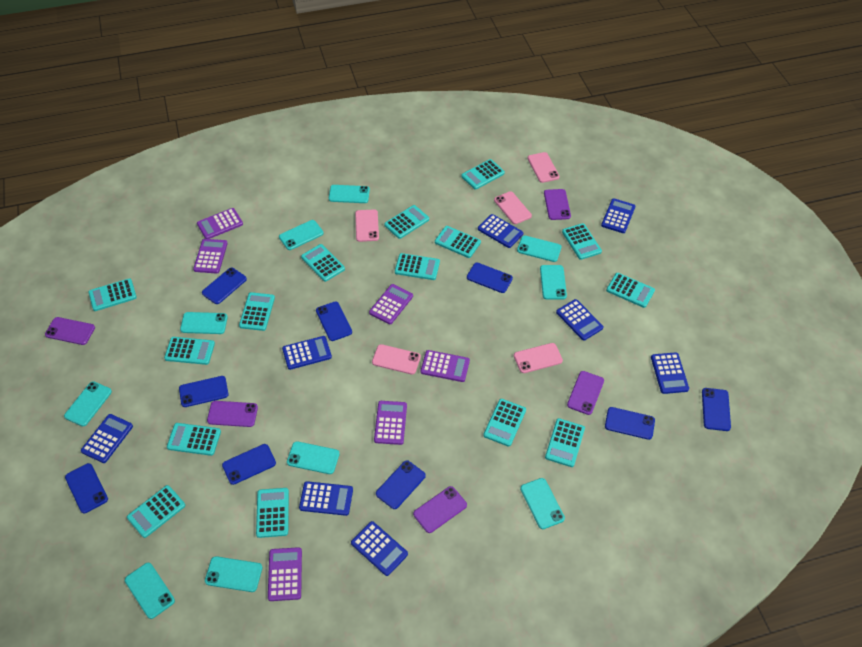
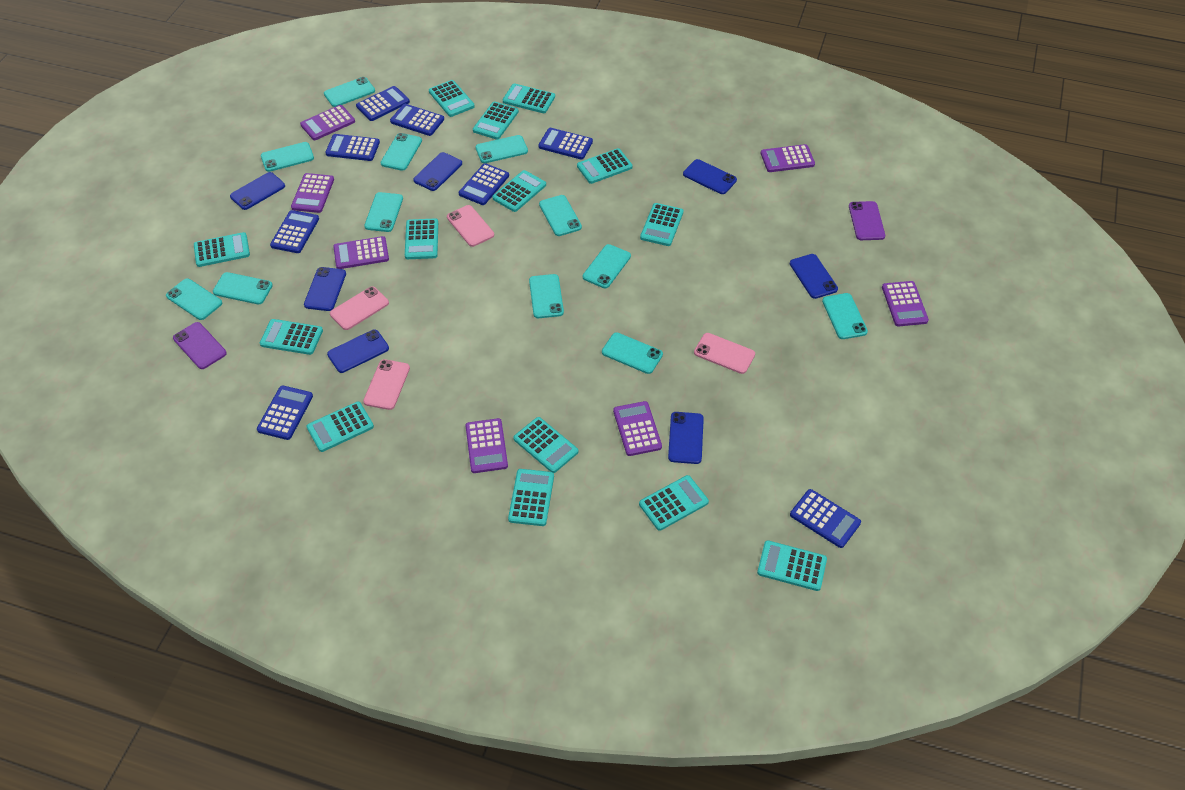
blue phone: [65,463,108,513] [179,376,228,407] [202,268,247,304] [222,444,276,485] [316,301,352,341] [376,460,426,509] [467,263,513,293] [605,407,655,440] [702,388,731,431] = 9 -> [230,172,285,210] [304,267,346,311] [327,329,389,373] [413,152,462,191] [668,412,704,464] [683,159,737,194] [790,254,838,299] = 7
pink phone: [355,209,379,242] [372,344,421,374] [494,191,532,224] [514,343,563,373] [527,152,560,183] = 5 -> [330,286,389,330] [363,359,410,410] [447,205,494,247] [694,333,755,374] = 4
purple calculator: [193,239,228,274] [197,208,243,239] [268,547,302,601] [369,284,413,324] [374,401,407,445] [421,350,470,382] = 6 -> [291,173,334,213] [300,105,355,140] [333,236,389,269] [465,418,508,473] [613,401,662,456] [761,144,815,172] [882,281,929,326] = 7
purple phone: [45,317,95,345] [207,401,258,427] [413,486,467,533] [544,189,571,220] [567,371,604,415] = 5 -> [173,322,227,369] [849,201,885,240] = 2
turquoise calculator: [88,278,137,311] [127,485,185,538] [164,337,215,365] [167,423,221,456] [239,292,275,331] [256,488,289,538] [301,244,345,282] [384,205,429,239] [395,253,440,280] [435,226,481,258] [461,159,505,190] [483,399,526,447] [545,418,585,467] [562,223,602,260] [606,273,655,308] = 15 -> [194,232,250,267] [260,319,323,355] [306,401,374,452] [405,218,438,259] [429,80,475,117] [473,101,519,140] [492,170,546,212] [503,83,555,113] [508,469,554,526] [513,417,578,473] [577,148,633,184] [639,475,709,531] [640,203,683,246] [757,540,827,591] = 14
turquoise phone: [64,381,112,426] [125,563,175,619] [180,312,228,334] [205,556,262,592] [279,220,324,250] [287,441,340,474] [329,185,370,203] [517,235,562,262] [520,478,565,529] [540,265,567,299] = 10 -> [166,278,222,320] [213,272,273,304] [261,142,314,172] [324,77,375,107] [364,192,403,232] [380,133,422,171] [475,135,528,163] [529,274,564,318] [539,195,582,236] [583,244,631,288] [602,332,663,374] [822,293,868,339] = 12

